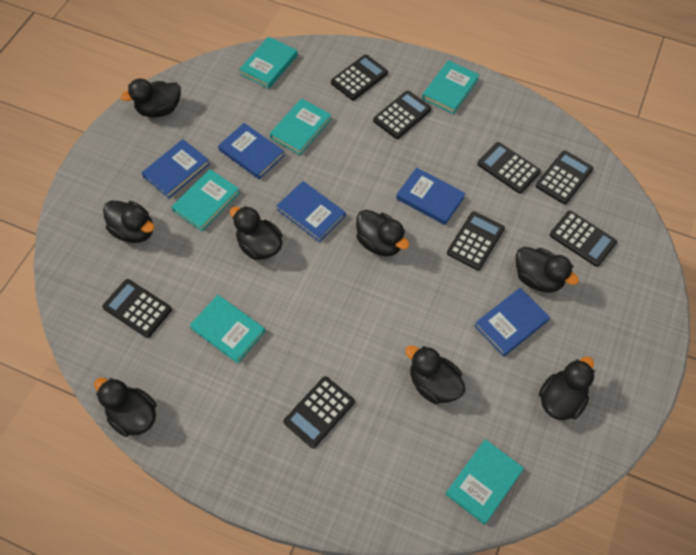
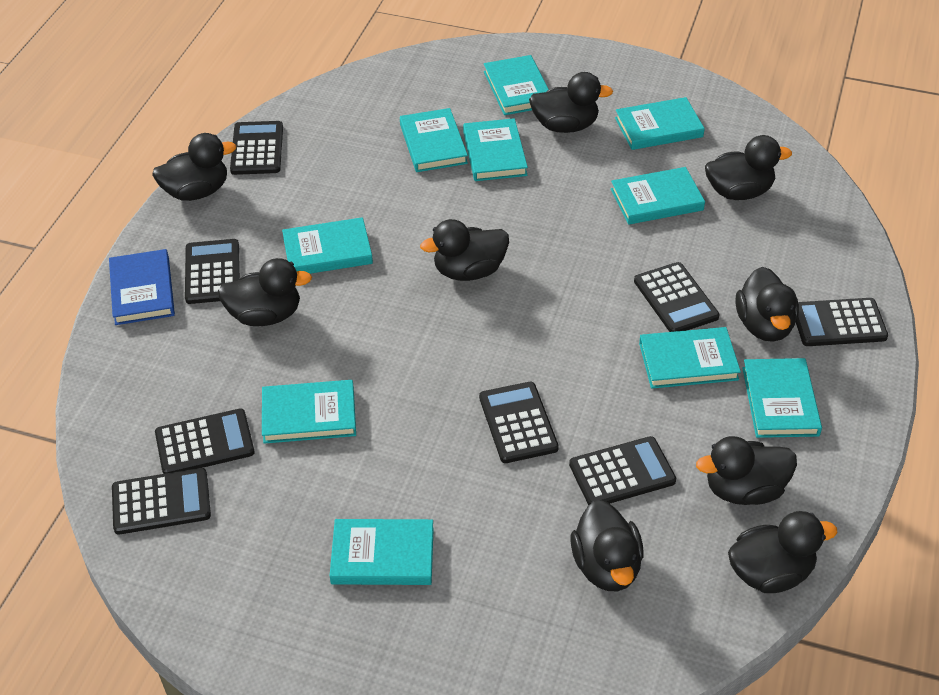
black duck: [94,378,157,437] [103,201,155,243] [121,79,181,117] [230,206,283,260] [356,210,409,256] [405,346,466,404] [516,247,579,293] [539,356,595,420] = 8 -> [152,133,236,201] [217,258,312,326] [420,219,509,281] [529,72,613,133] [570,500,643,591] [696,436,797,505] [705,135,792,200] [728,511,838,593] [736,267,799,342] = 9
blue book: [142,139,210,198] [218,123,285,179] [277,181,346,242] [396,168,465,225] [474,288,550,357] = 5 -> [109,249,175,325] = 1
turquoise book: [172,169,240,231] [190,295,265,364] [239,37,298,89] [270,98,331,155] [422,60,479,114] [445,439,524,524] = 6 -> [262,380,356,444] [282,217,373,274] [330,519,434,585] [400,108,468,172] [463,118,528,181] [484,55,549,115] [611,167,705,225] [615,97,705,150] [639,327,741,389] [742,358,822,438] = 10

